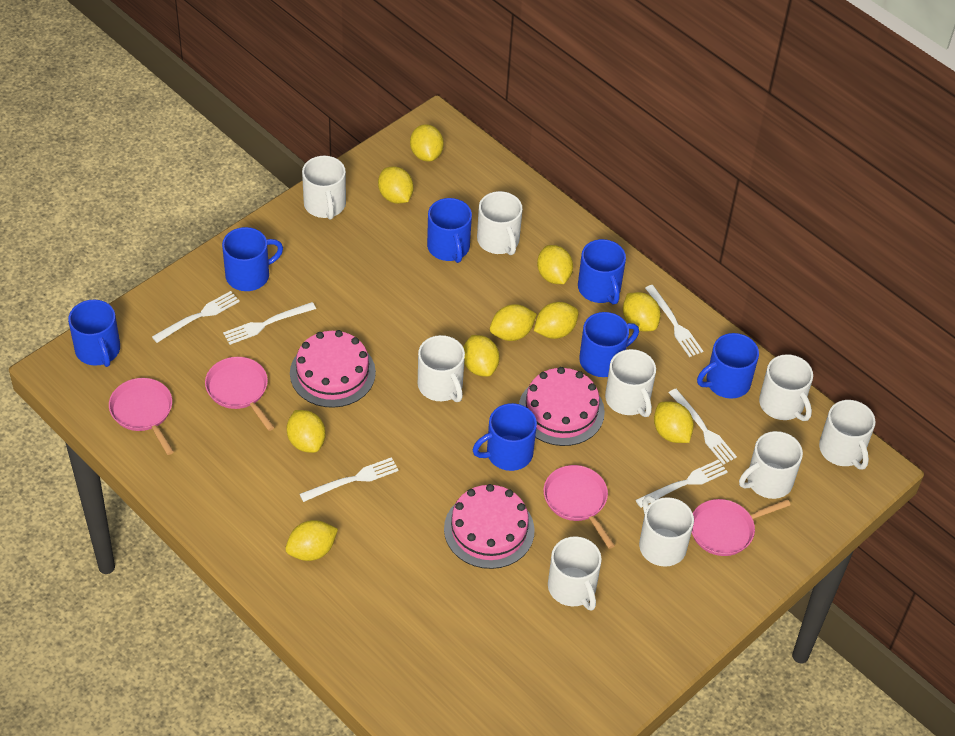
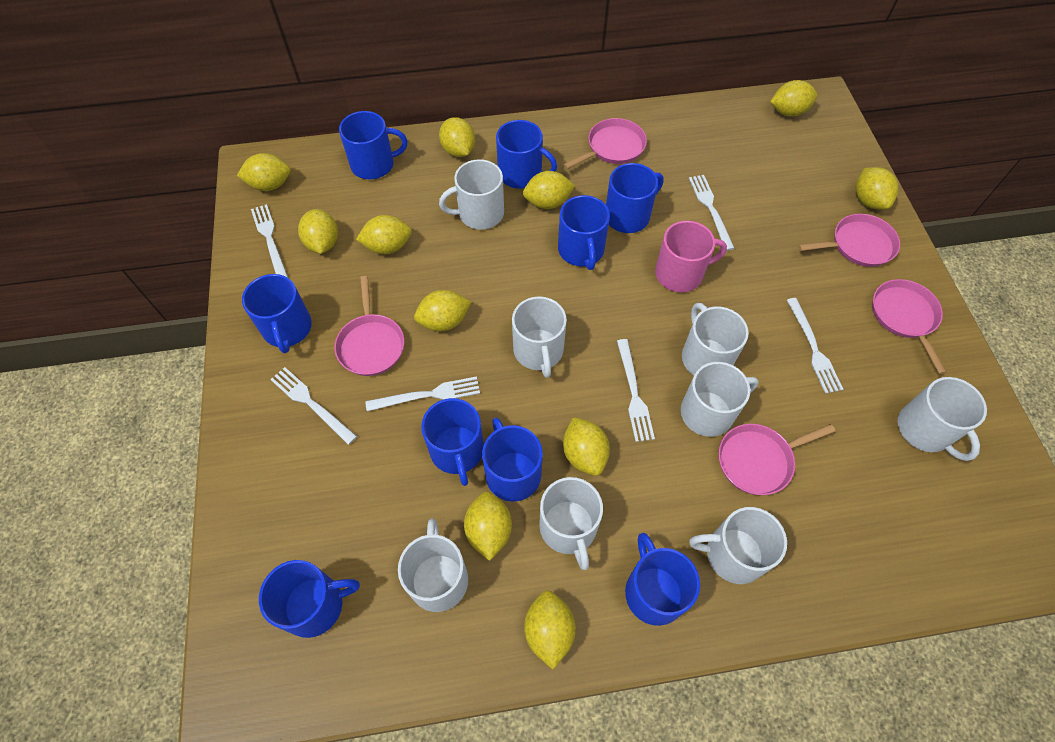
blue mug: [68,300,120,367] [222,227,283,291] [427,198,472,263] [473,403,537,471] [578,239,626,305] [579,312,639,377] [697,333,759,399] = 7 -> [242,274,312,353] [259,560,360,638] [339,111,407,179] [421,398,484,486] [482,418,543,502] [496,120,557,189] [558,195,610,270] [606,163,664,233] [625,533,700,626] = 9
pink cake: [290,330,376,408] [444,484,535,569] [519,367,605,446] = 3 -> none = 0
pink mug: none = 0 -> [655,221,727,292] = 1
pink pan: [109,378,174,455] [205,357,275,431] [543,465,615,549] [692,499,791,556] = 4 -> [334,276,404,376] [564,118,647,169] [718,424,835,495] [798,214,900,267] [872,279,947,374] = 5
white mug: [302,156,346,220] [418,335,465,402] [477,191,523,255] [548,536,602,611] [605,349,656,417] [639,496,694,567] [739,431,803,499] [759,354,813,421] [819,400,876,470] = 9 -> [398,518,468,612] [439,159,504,230] [512,296,567,378] [539,477,603,570] [681,362,759,437] [682,303,749,375] [690,507,787,584] [898,377,987,461] = 8
yellow lemon: [285,520,338,561] [287,410,326,453] [378,166,414,204] [410,124,444,162] [463,335,500,377] [490,304,537,341] [534,302,579,339] [537,245,573,284] [623,292,661,332] [654,401,694,443] = 10 -> [237,153,291,191] [298,209,338,254] [356,215,412,254] [414,290,471,331] [439,117,475,157] [464,492,512,561] [523,171,575,209] [524,590,576,669] [563,417,610,476] [770,80,818,117] [856,167,898,210] = 11

